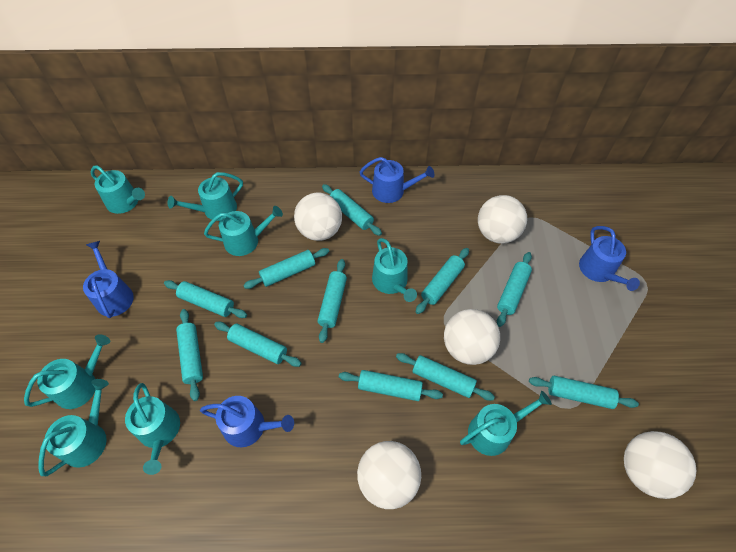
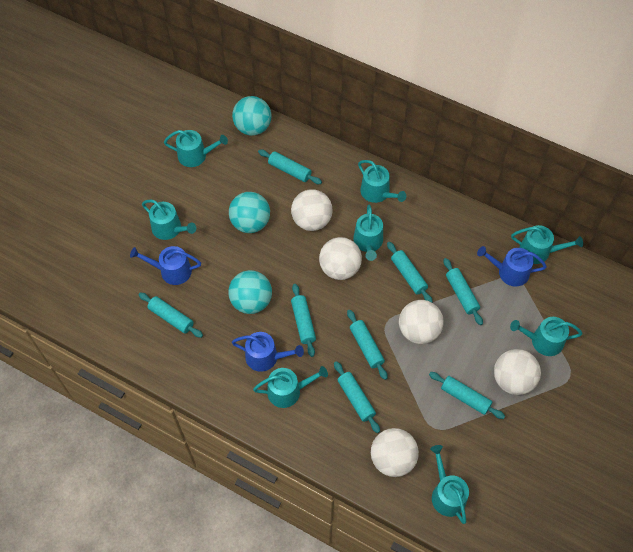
blue watering can: [83,241,134,318] [200,396,294,447] [360,157,434,203] [579,226,640,291] = 4 -> [130,246,201,285] [232,332,304,372] [477,246,547,287] = 3
turquoise ball: none = 0 -> [228,270,272,314] [229,192,270,233] [232,96,271,136] = 3
turquoise rolling pin: [164,280,247,318] [176,309,203,401] [214,322,301,367] [243,248,329,289] [318,259,347,343] [322,184,382,236] [339,370,443,401] [396,353,495,401] [416,248,469,314] [497,252,532,327] [529,376,639,409] = 11 -> [139,293,203,338] [258,149,322,184] [291,284,316,357] [334,361,380,433] [347,310,388,380] [387,242,433,302] [429,372,505,419] [443,258,483,325] = 8

